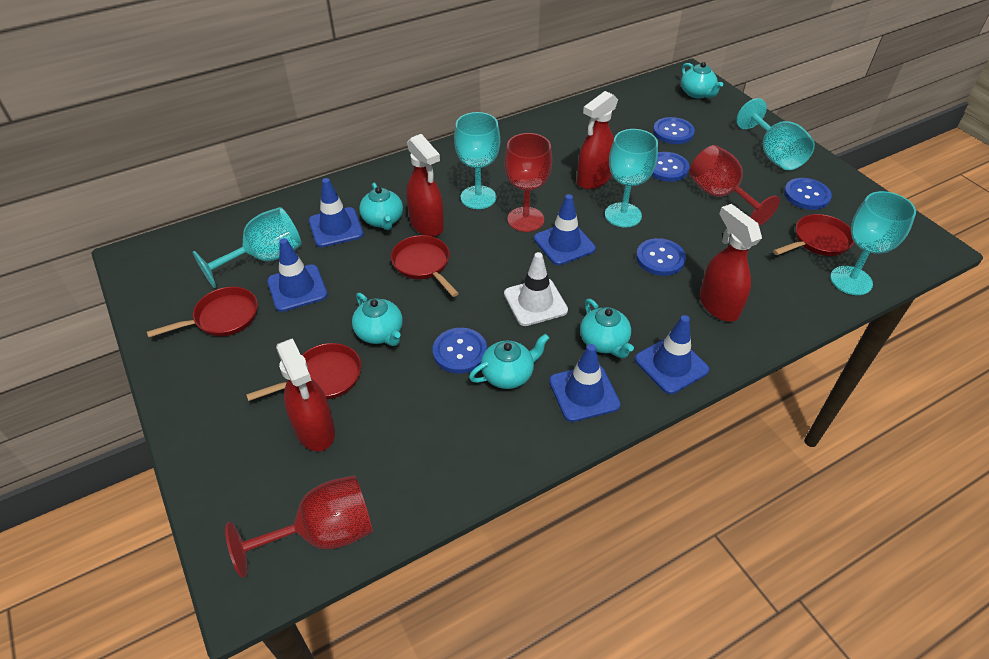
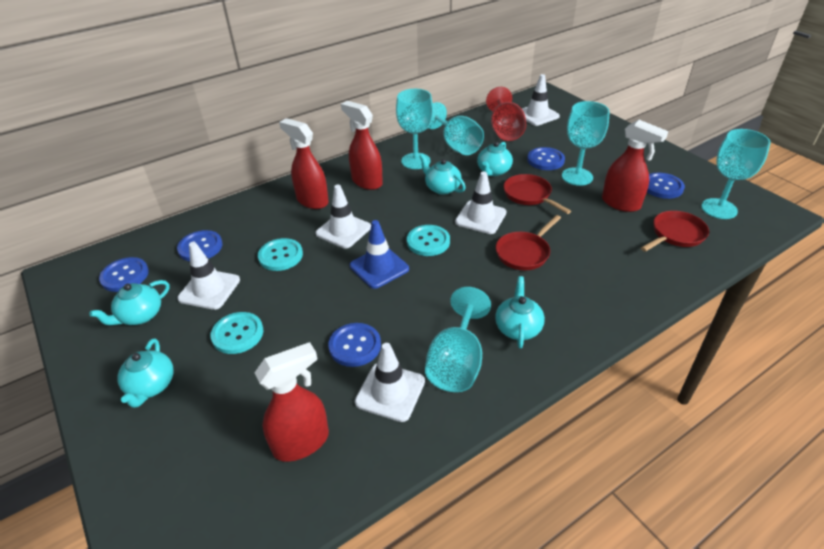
blue traffic cone: [267,238,328,312] [309,178,364,247] [534,194,596,265] [549,344,621,422] [635,315,709,394] = 5 -> [350,220,409,289] = 1
red goblet: [225,475,373,578] [504,133,552,232] [689,145,780,226] = 3 -> [486,87,526,141] = 1
red pan: [147,287,258,338] [246,343,361,401] [391,235,459,297] [773,214,855,256] = 4 -> [496,215,561,270] [503,174,571,214] [641,211,709,252] = 3
turquoise button: none = 0 -> [210,312,263,354] [258,238,303,271] [407,225,450,256] = 3
white traffic cone: [504,252,568,326] = 1 -> [177,242,240,310] [315,185,371,248] [355,343,425,422] [455,171,506,234] [522,74,560,126] = 5

